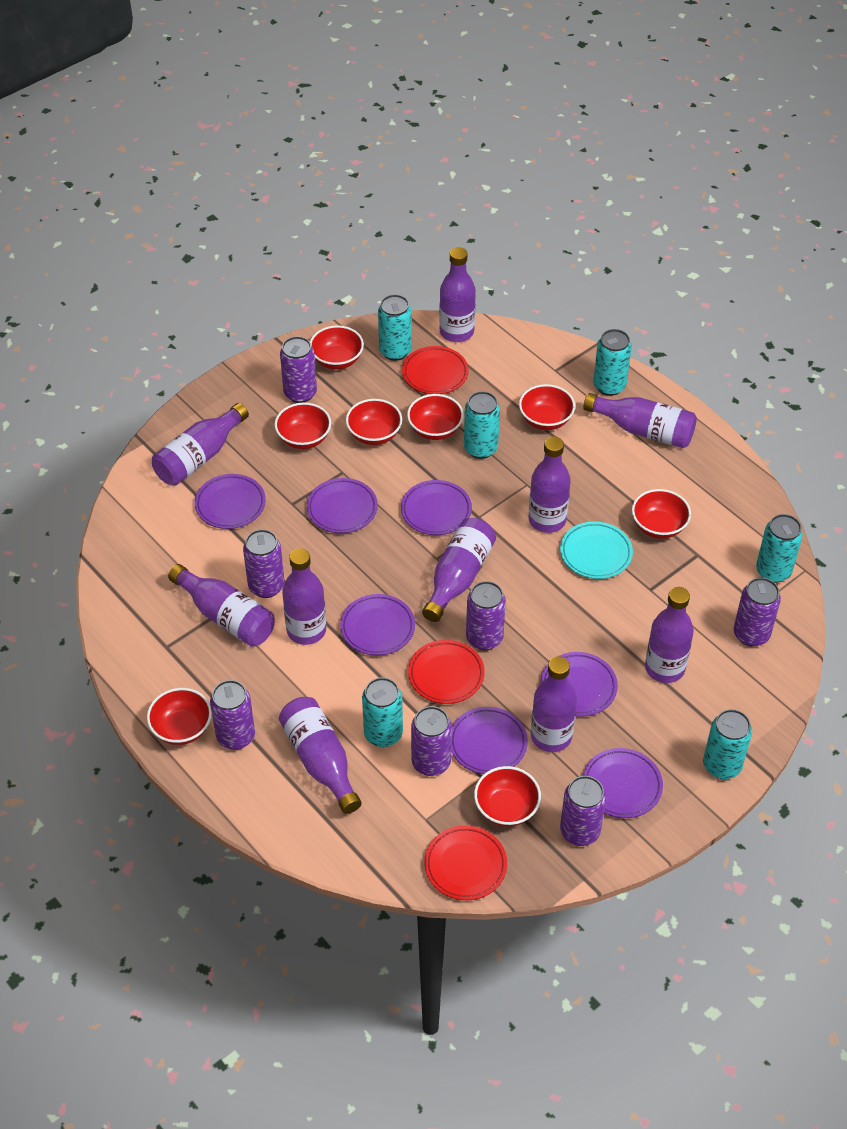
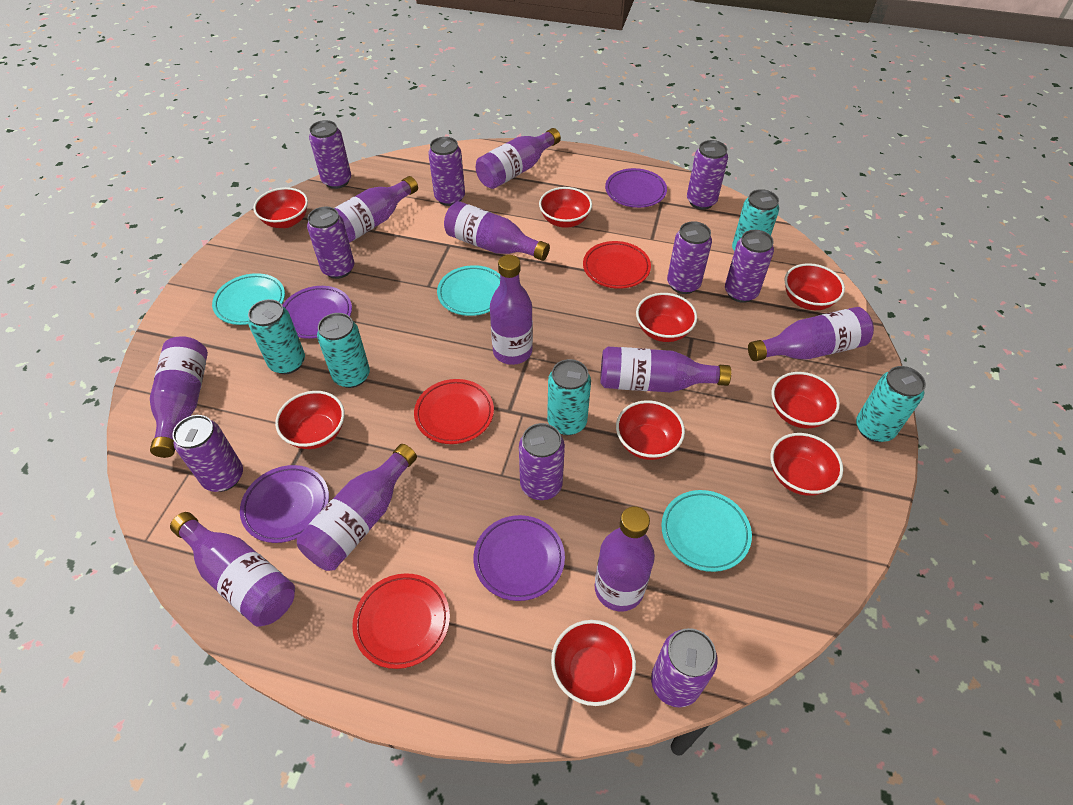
purple can: [210,680,255,750] [243,529,285,598] [280,336,317,403] [411,706,452,776] [466,581,506,650] [560,776,606,846] [734,577,781,647] = 7 -> [172,415,243,492] [307,207,354,279] [309,120,351,189] [428,137,465,206] [519,423,565,500] [651,628,718,708] [667,221,712,294] [687,140,728,210] [725,230,774,303] = 9
purple plate: [195,474,266,529] [307,478,378,533] [340,594,415,656] [401,480,472,535] [451,707,528,774] [541,652,618,717] [583,748,663,818] = 7 -> [240,465,329,543] [282,286,352,339] [473,515,565,601] [605,168,667,208] = 4
red bowl: [147,688,212,745] [274,403,331,449] [310,325,364,369] [346,399,402,445] [407,394,464,440] [474,766,541,827] [519,384,575,430] [632,489,691,539] = 8 -> [253,187,308,228] [275,391,345,449] [539,187,592,228] [551,620,636,706] [616,400,685,460] [636,293,697,342] [770,433,843,496] [771,372,840,428] [784,263,845,310] = 9
turquoise can: [362,677,403,747] [378,294,412,361] [464,391,500,459] [593,329,632,396] [703,709,752,779] [756,514,803,583] = 6 -> [248,299,305,374] [317,313,370,388] [547,359,591,435] [732,189,779,251] [856,366,926,442] = 5
turquoise plate: [560,521,633,579] = 1 -> [212,273,285,325] [437,265,500,316] [661,490,752,572] = 3

